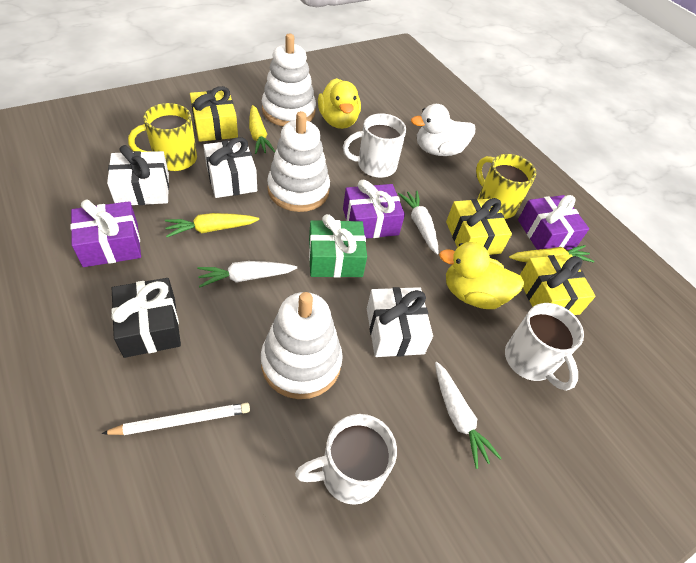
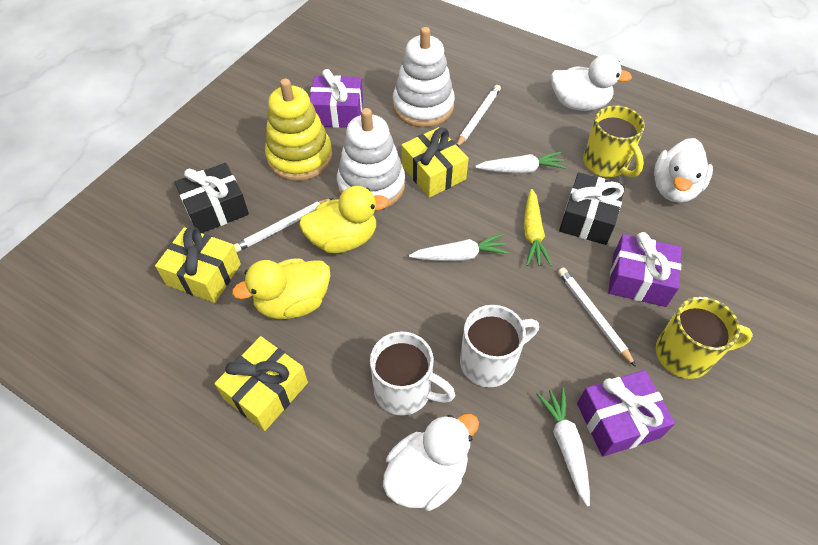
black gift: [111,278,181,358] = 1 -> [174,163,249,233] [559,172,625,245] = 2
green gift: [309,214,367,278] = 1 -> none = 0
white duck: [411,104,475,156] = 1 -> [383,414,479,511] [551,55,632,111] [654,138,713,203] = 3
white gift: [107,145,169,205] [203,137,257,198] [367,287,433,357] = 3 -> none = 0
white mug: [295,414,397,505] [343,113,406,178] [505,303,584,391] = 3 -> [370,331,455,416] [460,305,539,387] = 2
white pencil: [101,403,250,435] = 1 -> [234,198,333,253] [456,85,501,147] [558,268,636,367] = 3
white stacking toy: [261,292,343,399] [262,34,316,126] [267,111,330,212] = 3 -> [337,108,405,211] [393,27,455,127] = 2
yellow carrot: [165,213,259,237] [249,105,275,154] [509,245,595,263] = 3 -> [524,189,552,266] = 1
yellow stacking toy: none = 0 -> [265,79,332,181] = 1

